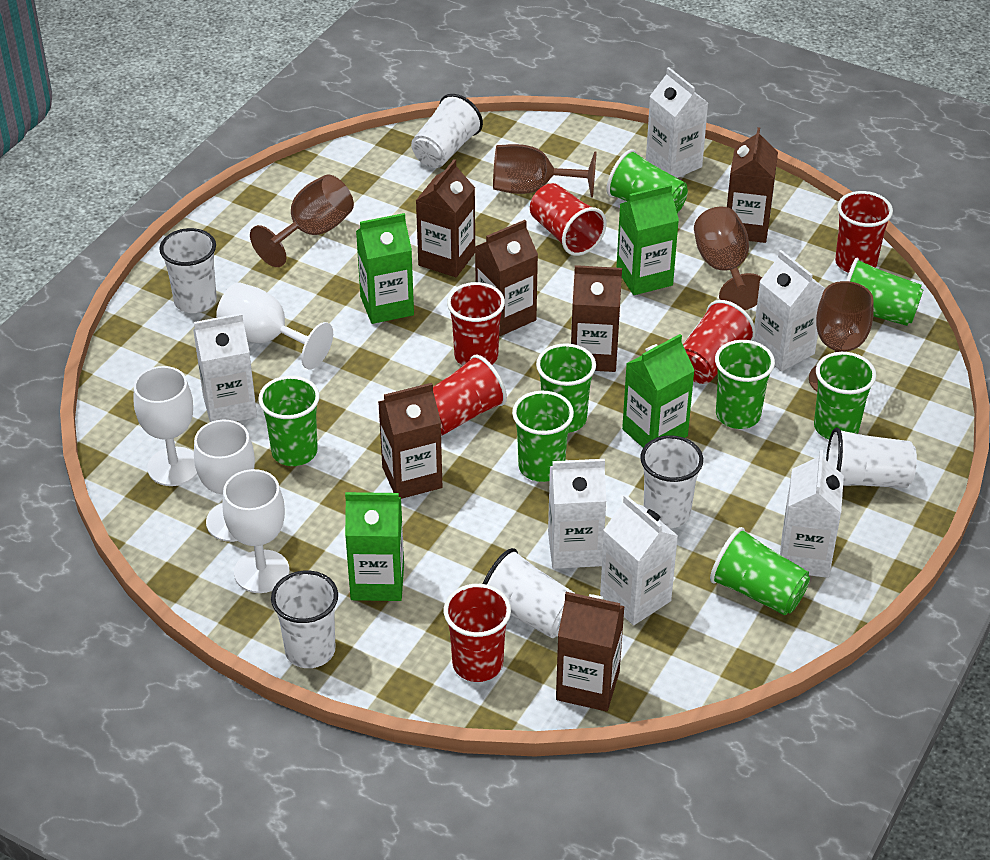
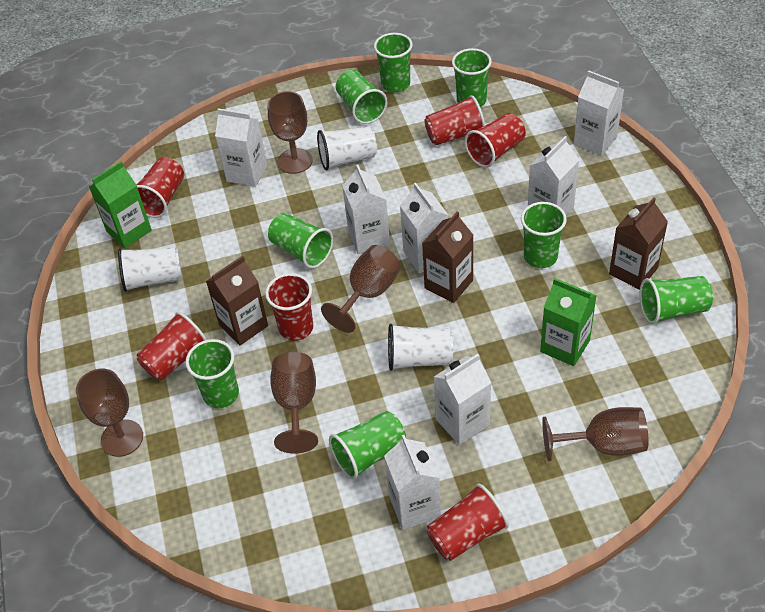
brown carton: [378,383,442,499] [416,159,475,277] [475,220,538,336] [556,592,625,711] [571,265,622,372] [727,127,778,243] = 6 -> [206,256,268,345] [422,211,473,303] [609,197,668,290] = 3
brown goblet: [250,175,354,267] [493,144,597,198] [694,206,762,310] [809,281,874,392] = 4 -> [76,369,143,457] [268,91,313,174] [270,352,318,454] [321,245,401,333] [542,407,649,461] = 5
green carton: [345,492,404,601] [356,213,414,324] [616,184,679,295] [622,334,695,448] = 4 -> [89,161,152,248] [540,278,596,366] = 2
white carton: [193,313,257,422] [548,459,606,569] [600,495,678,625] [646,67,708,178] [753,250,825,372] [780,450,844,578] = 6 -> [215,108,267,187] [342,164,390,254] [384,435,441,530] [400,183,449,274] [434,354,491,445] [528,136,579,215] [574,70,624,156] = 7
white cup: [159,228,217,313] [271,571,338,668] [411,94,483,168] [483,548,576,638] [640,435,703,528] [826,428,917,488] = 6 -> [118,247,182,292] [317,126,377,170] [388,324,453,371] = 3
white goblet: [134,366,197,486] [194,420,255,542] [216,282,333,369] [223,469,290,593] = 4 -> none = 0

